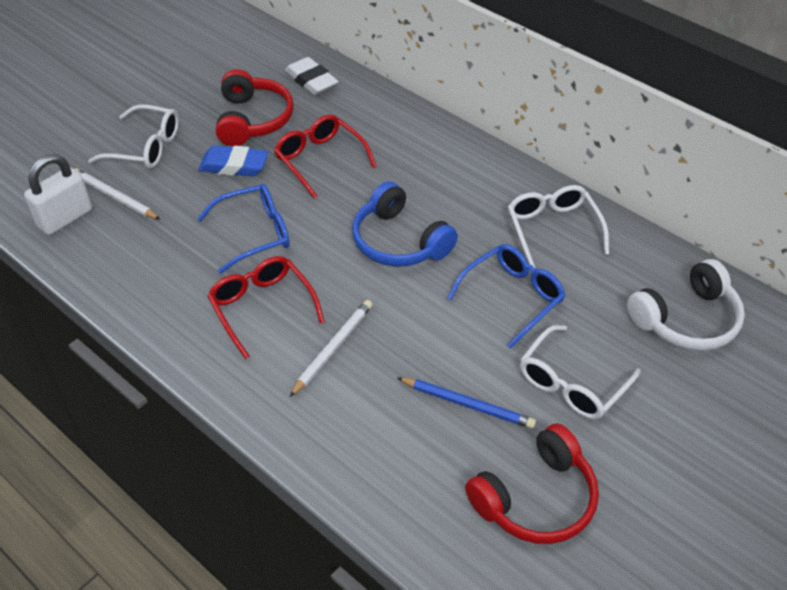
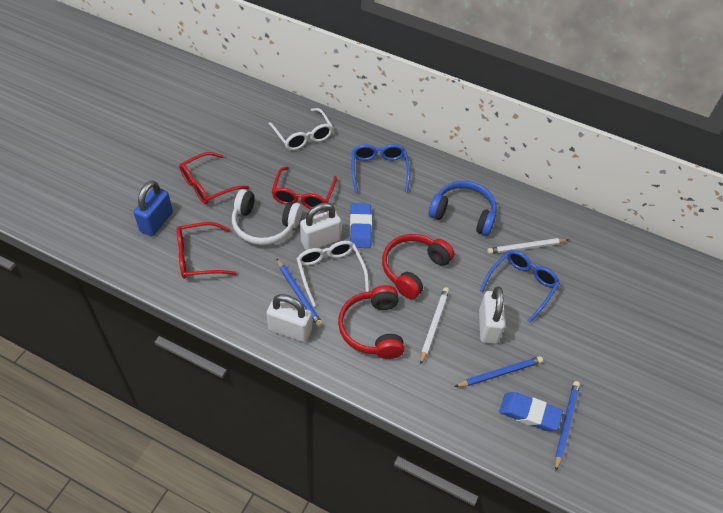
blue eraser: [198,145,268,176] = 1 -> [350,203,372,248] [499,392,563,431] = 2
blue padlock: none = 0 -> [134,180,173,236] = 1
blue pencil: [398,378,536,429] = 1 -> [276,258,323,327] [454,356,543,387] [555,381,580,471] = 3
red glasses: [207,256,325,359] [274,115,377,199] = 2 -> [177,222,237,279] [179,152,249,205] [272,167,337,209] = 3
white eraser: [285,57,339,95] = 1 -> none = 0
white glasses: [88,104,179,168] [508,185,609,268] [520,325,641,419] = 3 -> [268,108,333,150] [297,241,369,306] = 2
white padlock: [24,154,92,235] = 1 -> [266,294,312,342] [300,203,341,250] [479,287,505,344] = 3

